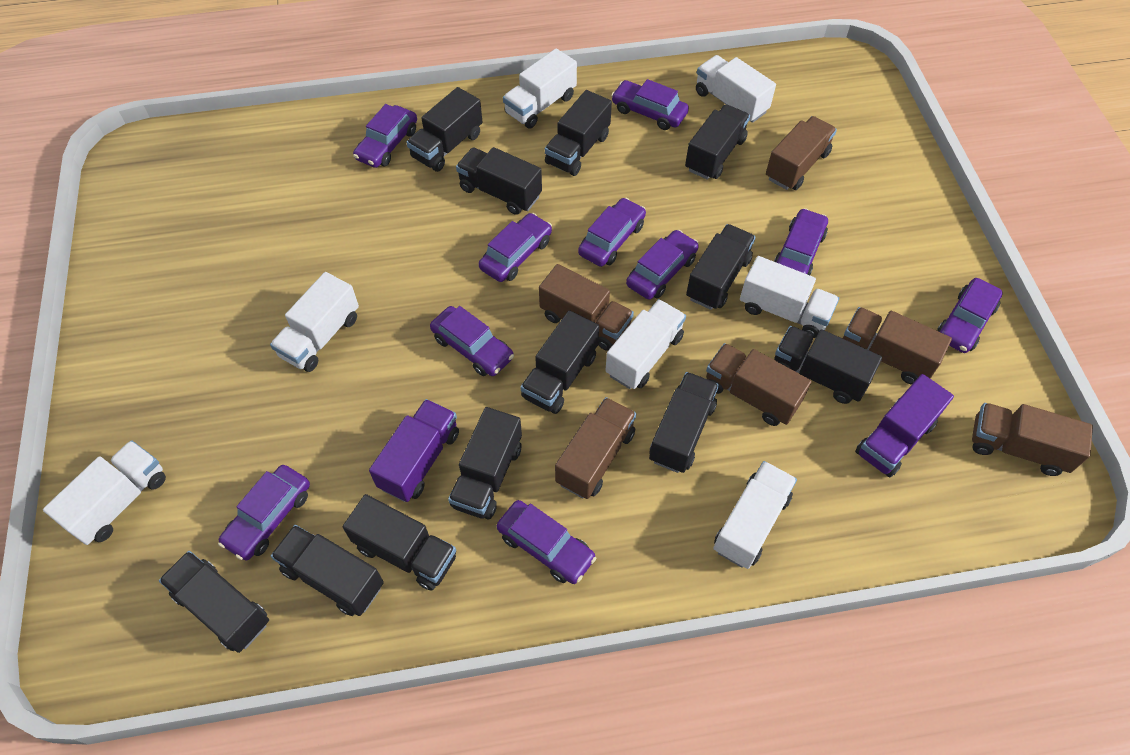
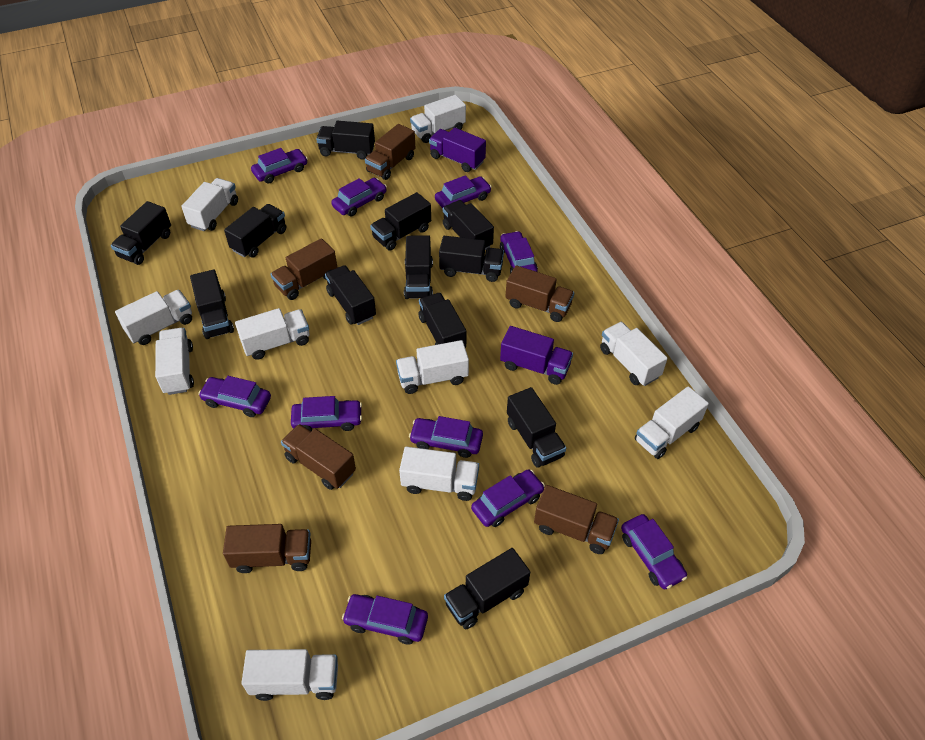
white truck: [43,440,166,545] [270,272,359,372] [503,48,577,128] [605,299,686,389] [696,55,776,123] [714,461,797,569] [740,256,839,338] = 7 -> [115,290,192,345] [155,328,194,395] [181,178,238,231] [235,308,310,360] [241,649,338,701] [396,340,469,394] [399,446,479,501] [410,95,466,143] [600,322,667,386] [635,386,709,459] = 10

